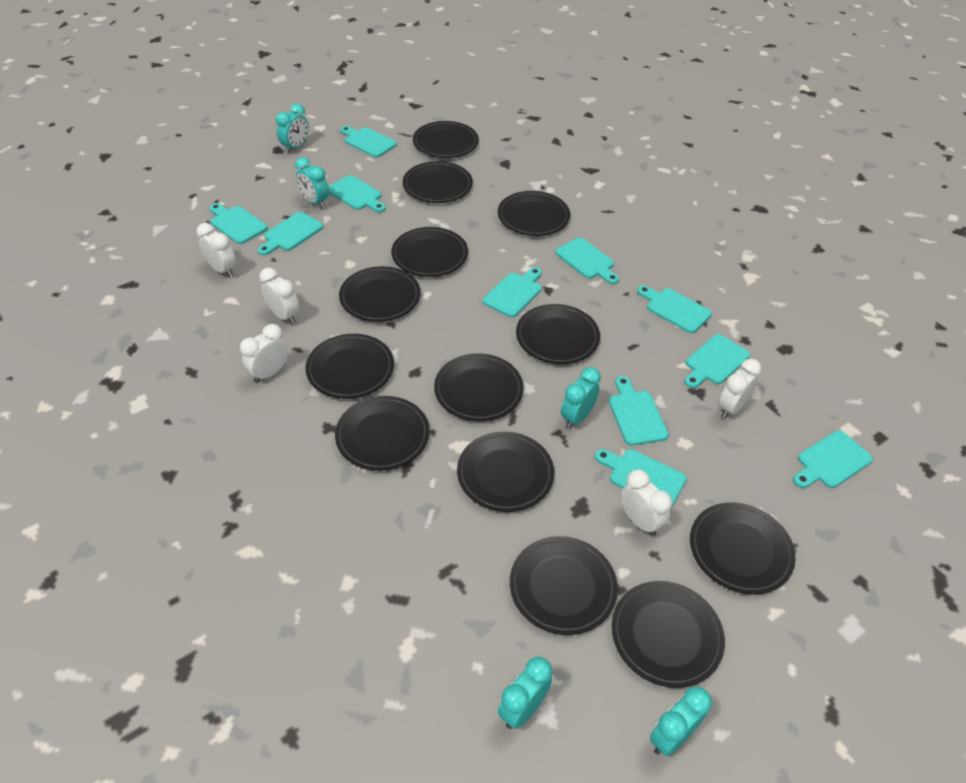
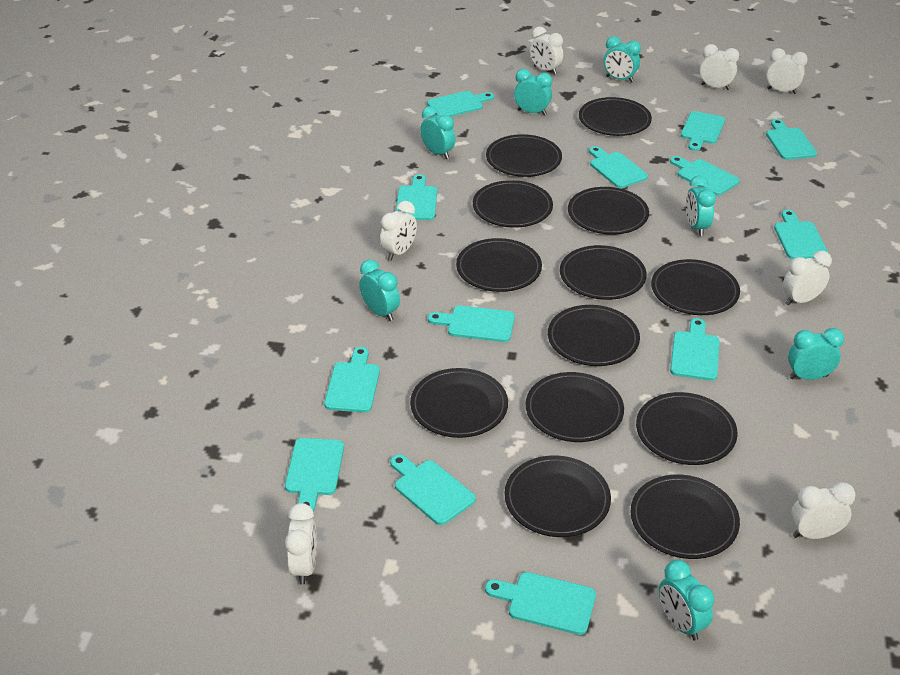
turquoise clock: [276,103,309,153] [295,157,329,208] [498,657,552,729] [561,367,601,429] [650,686,712,756] = 5 -> [359,260,400,321] [420,106,455,159] [514,69,552,116] [604,36,641,83] [659,560,714,640] [686,175,716,236] [788,328,844,380] = 7
turquoise cutting board: [209,203,268,244] [258,212,323,255] [328,175,386,213] [340,126,397,158] [483,267,542,318] [555,238,619,284] [595,449,687,506] [609,376,669,446] [637,285,712,333] [684,334,750,388] [793,430,873,488] = 11 -> [285,438,344,512] [324,347,380,413] [390,454,476,525] [396,174,437,220] [427,91,494,117] [428,306,515,342] [485,572,596,635] [589,146,648,188] [670,156,740,196] [670,318,720,381] [681,111,725,151] [766,119,817,160] [774,210,828,259] = 13
white clock: [197,223,236,277] [240,324,288,383] [259,268,299,324] [620,470,672,536] [718,359,762,418] = 5 -> [285,503,317,585] [380,201,417,261] [530,26,563,75] [700,44,739,90] [766,48,808,94] [783,251,832,305] [791,482,856,539] = 7

